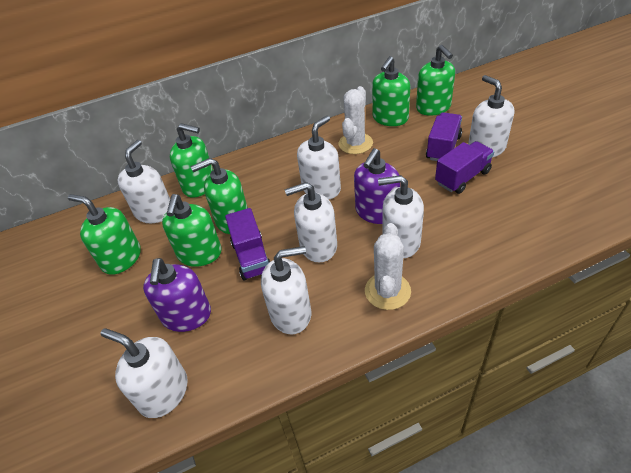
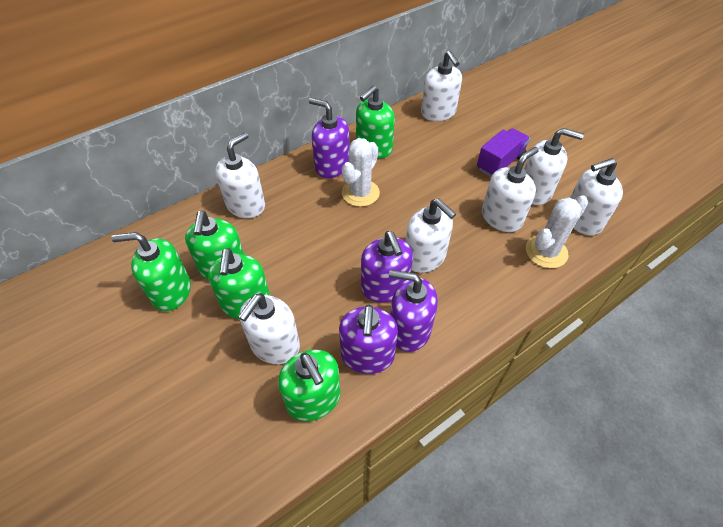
green soap dispenser: [68,194,141,275] [162,194,222,267] [170,123,213,198] [191,158,248,234] [372,56,410,126] [416,45,455,116] = 6 -> [111,232,191,311] [185,211,244,280] [208,248,270,319] [278,349,341,421] [356,86,395,159] = 5
purple soap dispenser: [143,258,211,332] [354,148,400,224] = 2 -> [309,98,350,178] [339,304,398,374] [361,231,413,303] [389,270,438,352] = 4
purple truck: [225,208,271,281] [426,112,462,161] [435,141,494,194] = 3 -> [477,128,530,177] = 1

